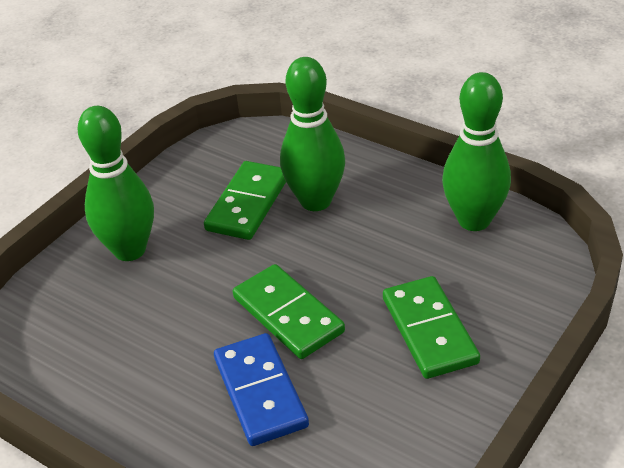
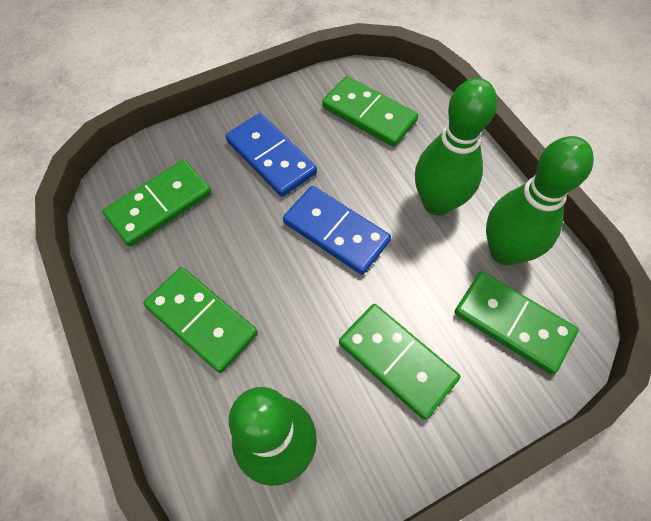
blue domino: [214,333,309,446] = 1 -> [226,113,317,197] [283,186,391,275] = 2
green domino: [204,161,286,240] [233,264,345,359] [383,276,480,379] = 3 -> [102,160,211,247] [143,267,258,373] [322,76,418,147] [339,304,460,420] [455,272,579,374] = 5

